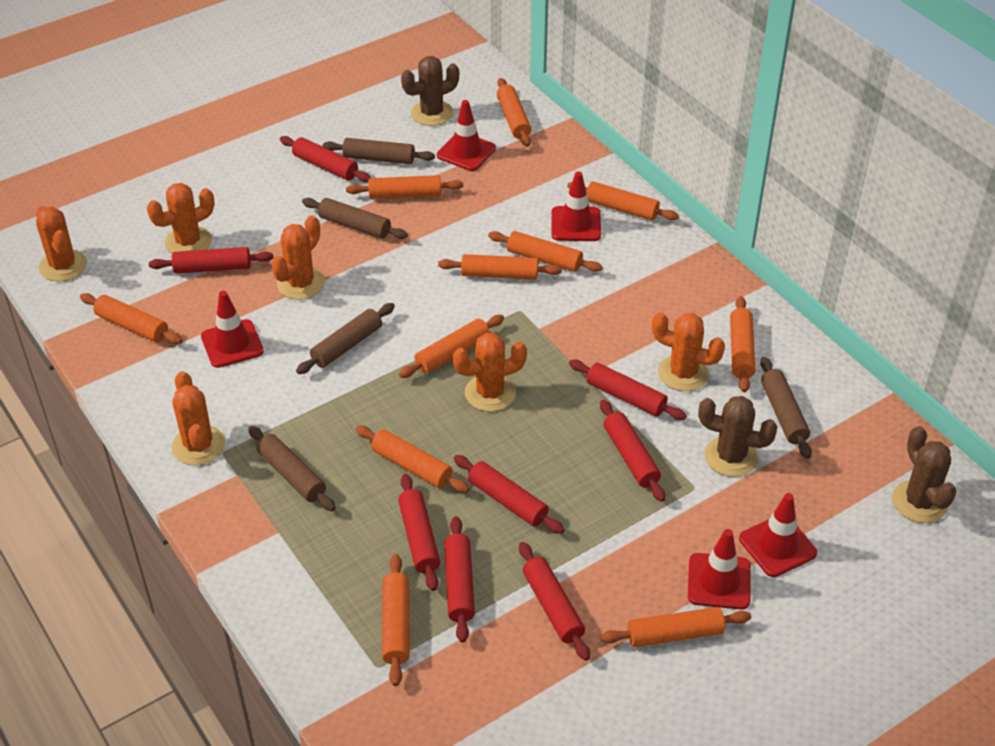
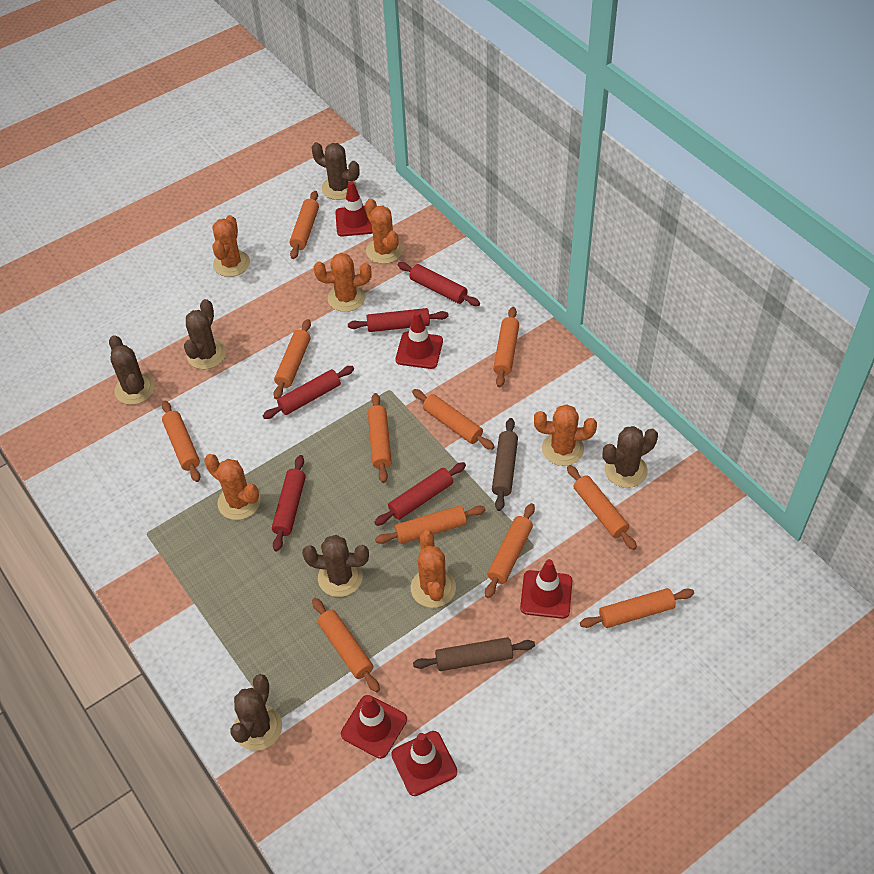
brown cactus: [401,56,459,126] [698,396,778,477] [892,426,957,523] = 3 -> [109,335,155,405] [184,299,226,369] [230,674,282,751] [302,535,369,597] [312,142,360,200] [603,426,658,488] = 6
brown rolling pin: [248,426,336,511] [296,303,395,374] [302,198,408,239] [323,138,435,164] [760,357,812,459] = 5 -> [413,637,535,671] [492,418,518,511] = 2
red rolling pin: [149,247,273,274] [280,136,371,182] [398,474,440,591] [444,516,475,643] [454,455,564,534] [519,542,590,661] [569,360,687,420] [600,400,665,502] = 8 -> [263,366,354,419] [272,455,306,552] [348,308,449,332] [374,462,466,526] [398,262,480,306] = 5

